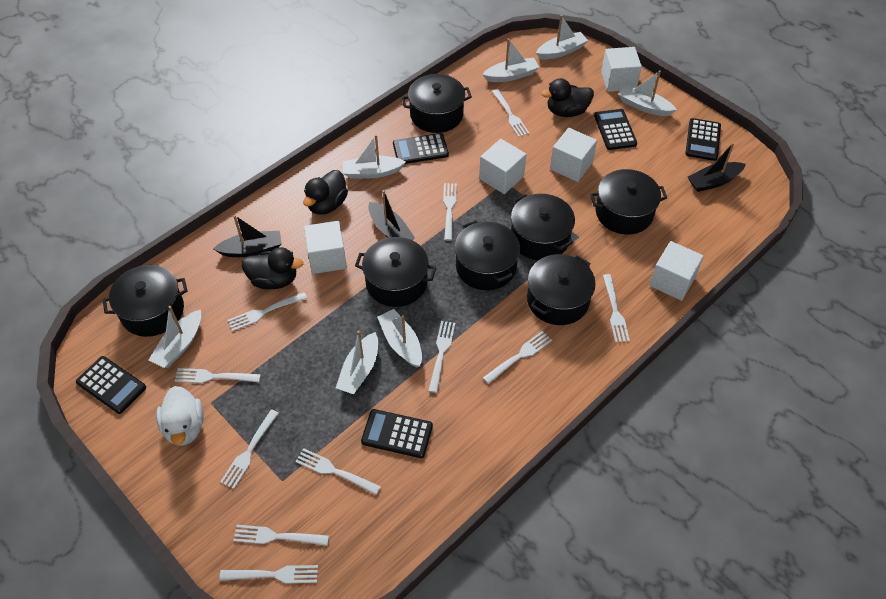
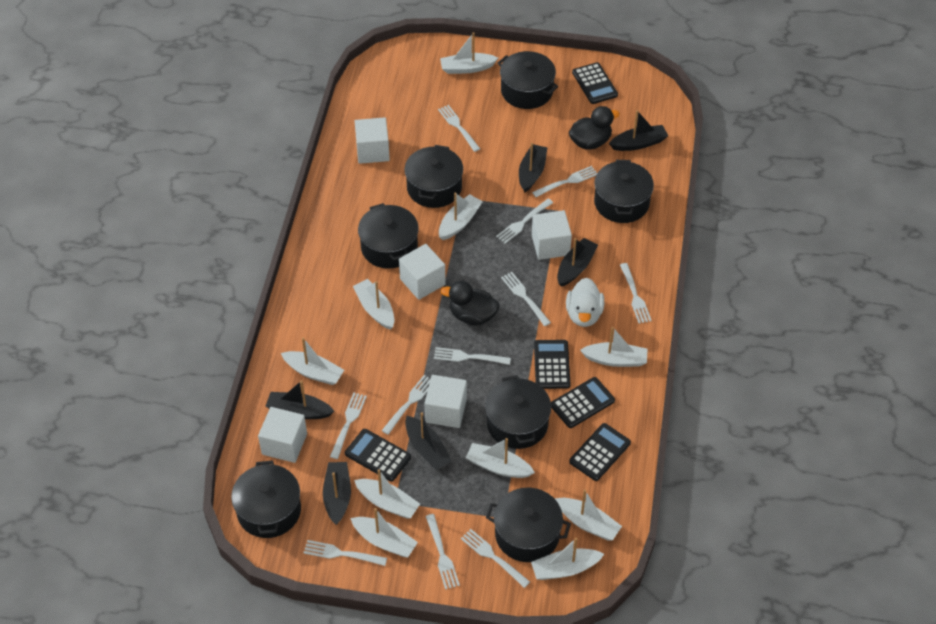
black boat: [213,215,282,257] [368,190,415,240] [688,142,746,192] = 3 -> [265,380,334,419] [323,462,351,525] [405,412,452,470] [519,143,547,192] [557,238,598,287] [609,110,668,151] = 6
black duck: [242,247,303,289] [303,170,348,215] [541,78,594,117] = 3 -> [441,281,500,326] [569,106,620,150] = 2
white boat: [149,306,201,368] [336,331,378,395] [342,134,406,179] [377,309,422,367] [482,38,539,82] [536,15,588,59] [618,70,677,116] = 7 -> [281,338,344,385] [350,508,418,557] [353,279,395,329] [354,469,420,519] [439,193,483,240] [440,32,498,74] [466,438,535,478] [531,538,604,580] [555,490,622,541] [580,327,648,367] = 10

